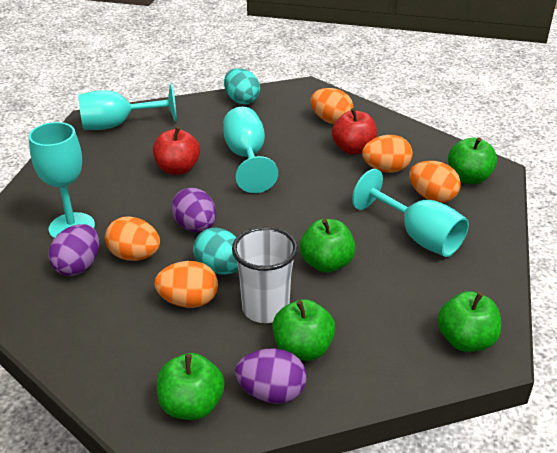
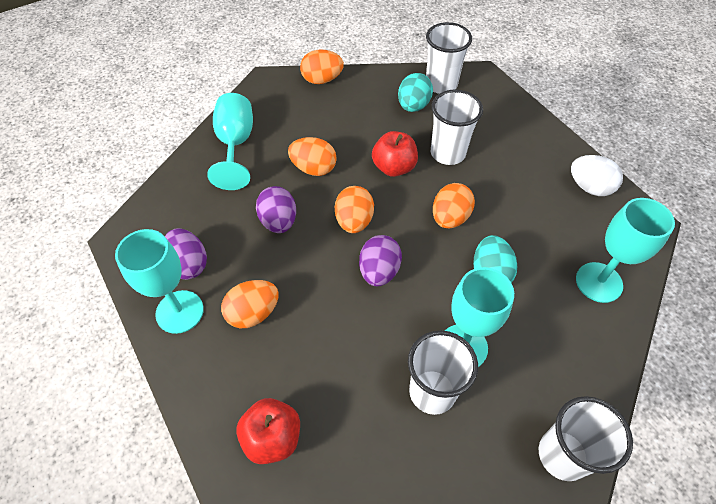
green apple: [157,353,225,420] [273,299,335,361] [300,219,356,273] [438,291,501,352] [448,137,497,184] = 5 -> none = 0
white cup: [232,227,298,323] = 1 -> [408,330,478,415] [426,22,472,94] [431,89,483,165] [539,396,633,481] = 4
white egg: none = 0 -> [571,155,623,196] = 1

